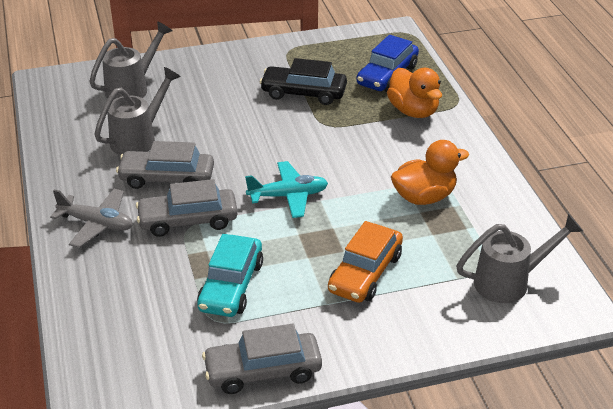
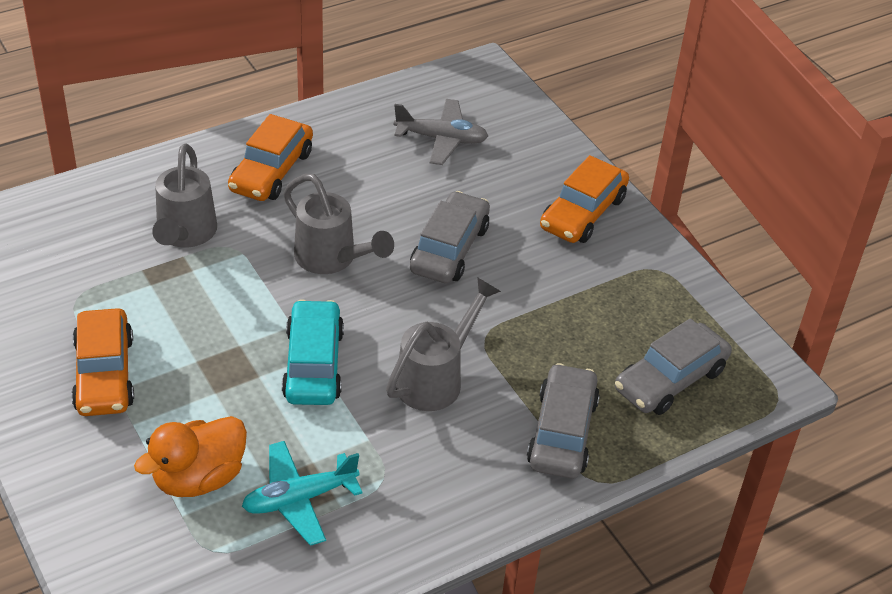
black car: [260,58,347,105] = 1 -> none = 0
blue car: [357,35,419,92] = 1 -> none = 0
orange car: [328,221,403,303] = 1 -> [71,308,134,416] [228,114,313,201] [540,155,629,243] = 3
orange duck: [387,68,442,118] [391,140,469,205] = 2 -> [134,416,247,497] = 1

